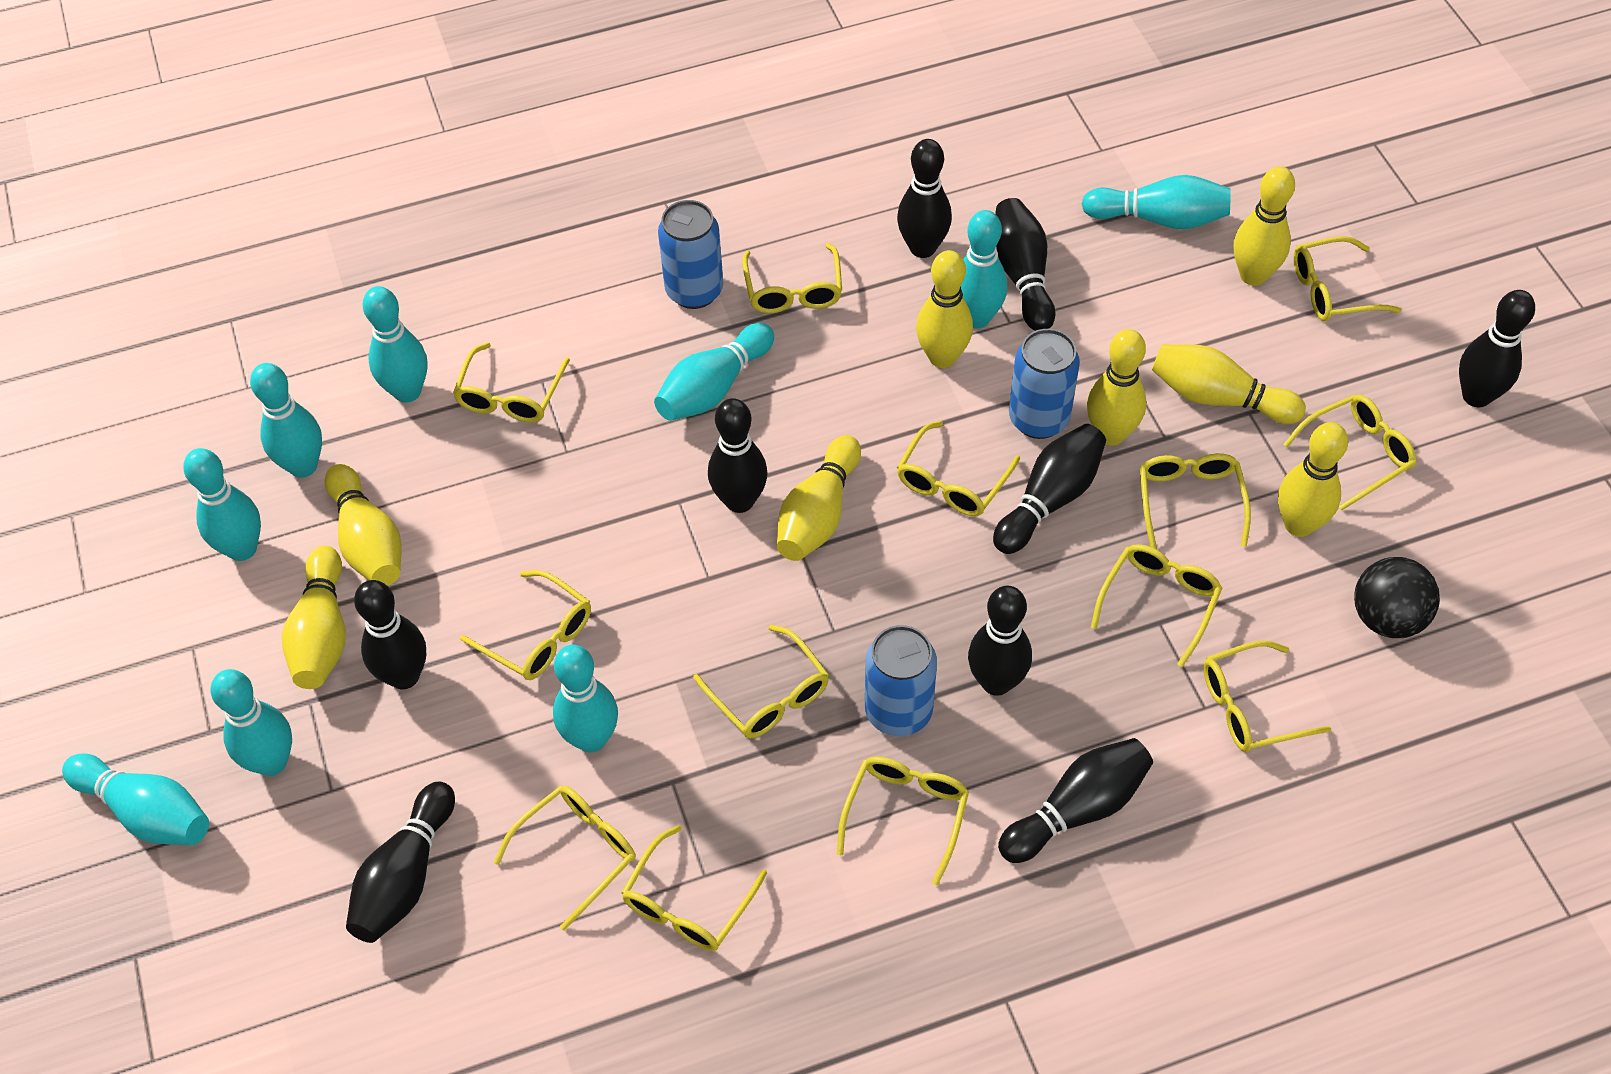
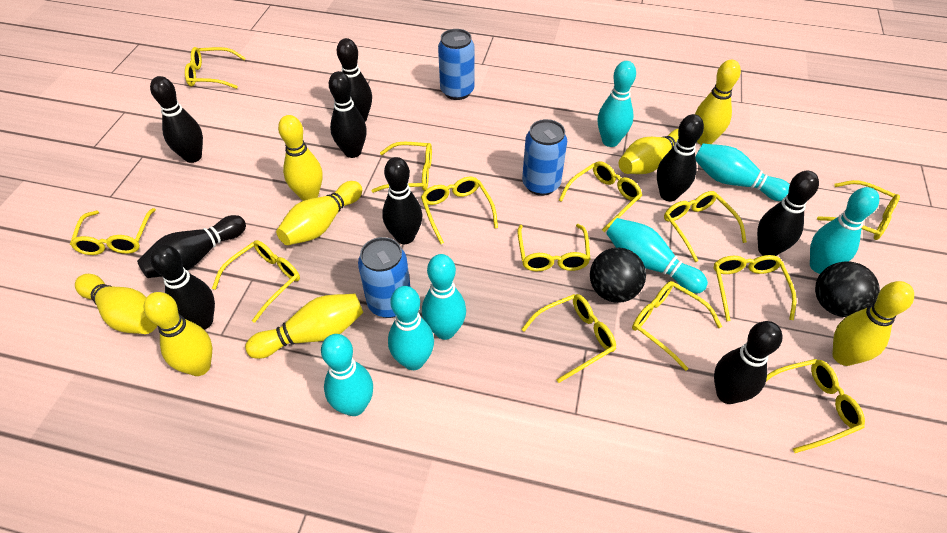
black ball: [1354,557,1440,638] = 1 -> [590,248,646,303] [815,261,880,317] = 2
turquoise bowling pin: [62,753,209,845] [183,448,261,561] [211,669,292,776] [250,363,322,478] [362,286,428,403] [553,645,618,752] [654,323,774,421] [961,210,1007,328] [1082,175,1231,229] = 9 -> [321,334,373,416] [388,286,434,370] [422,254,466,340] [598,61,636,147] [606,218,708,293] [695,143,790,201] [810,187,879,274] = 7

